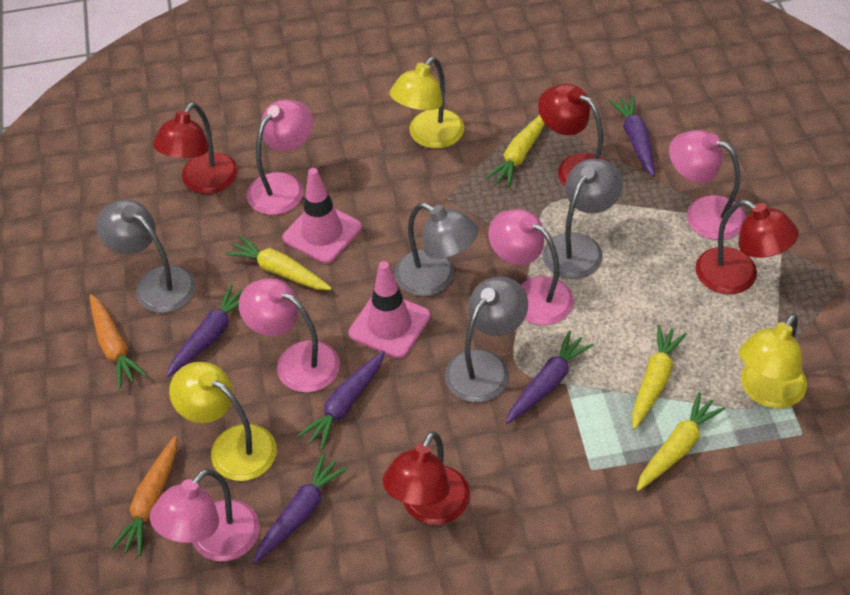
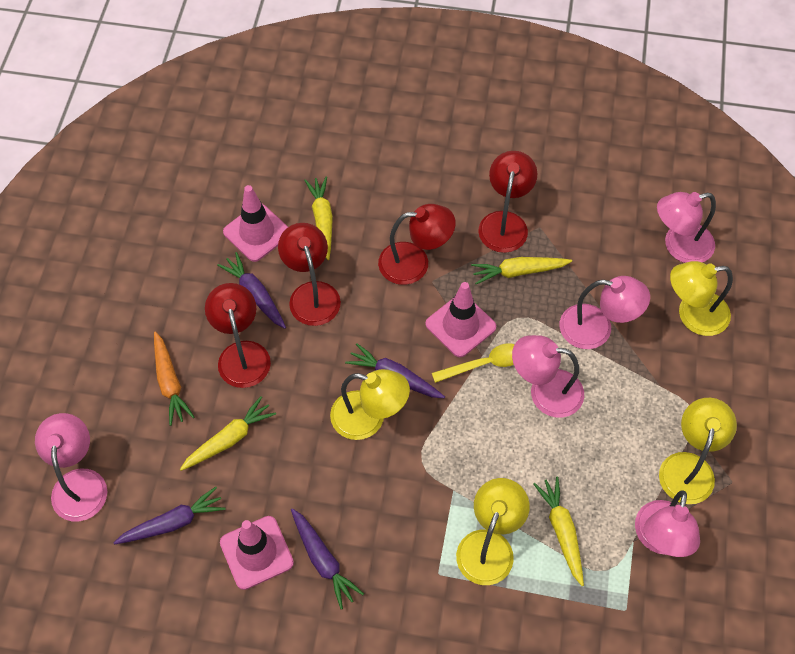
grey lamp: [96,199,196,313] [394,203,478,296] [445,277,528,402] [543,159,623,279] = 4 -> none = 0
orange carrot: [89,294,147,388] [110,436,177,556] = 2 -> [154,331,194,426] = 1
pink traffic cone: [282,168,362,264] [349,261,430,358] = 2 -> [220,516,294,590] [223,185,288,262] [425,282,496,357] = 3
purple carrot: [166,284,243,377] [253,453,349,564] [298,351,385,450] [506,330,594,424] [609,95,655,177] = 5 -> [114,487,225,545] [217,252,286,329] [291,508,364,609] [345,343,445,398] = 4
yellow lamp: [169,362,277,481] [389,57,464,149] [739,314,807,409] = 3 -> [330,369,410,440] [456,478,530,585] [659,398,737,504] [670,261,733,336] = 4
yellow spoon: none = 0 -> [432,343,515,383] = 1

